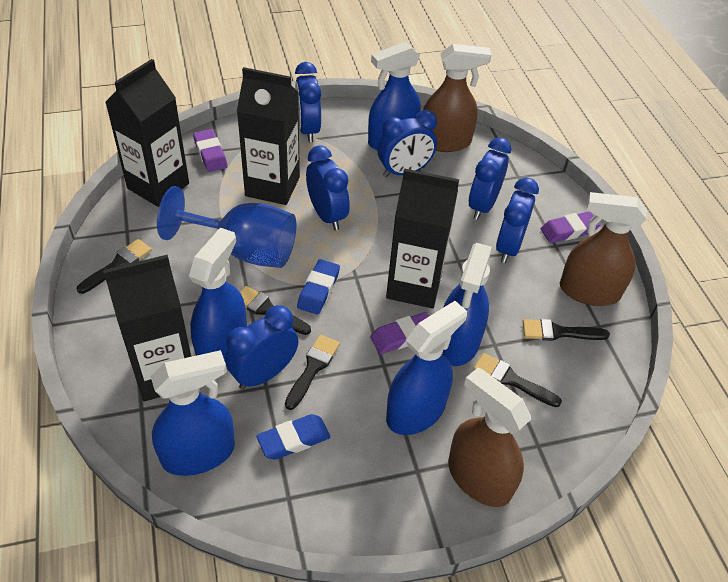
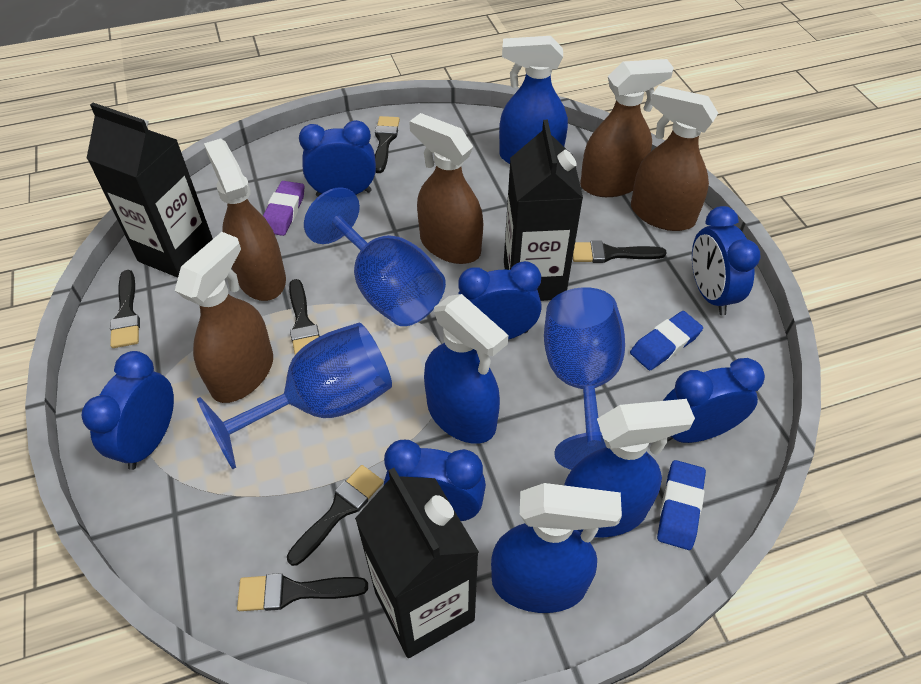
black brush: [77,239,152,294] [240,286,311,335] [285,335,340,410] [473,353,562,407] [523,319,610,341] = 5 -> [110,270,140,348] [237,573,368,611] [287,465,384,566] [289,279,320,355] [375,116,400,173] [573,241,667,263] = 6
black carton: [103,255,191,401] [105,59,189,207] [237,67,300,205] [386,168,459,308] = 4 -> [86,103,213,278] [355,468,479,658] [504,120,583,301] = 3
blue goblet: [157,186,296,268] = 1 -> [197,322,392,469] [304,187,446,326] [544,287,625,470] = 3
blue spray bottle: [151,350,235,476] [189,227,247,361] [368,42,421,150] [386,301,467,435] [442,243,492,366] = 5 -> [424,294,508,444] [491,483,622,613] [499,36,568,164] [564,399,695,538] = 4
brown spray bottle: [423,44,491,152] [448,367,531,507] [560,192,647,306] = 3 -> [175,232,273,403] [204,138,286,301] [409,113,483,264] [580,59,674,197] [631,86,718,231] = 5
purple eraser: [193,129,228,172] [370,312,429,354] [541,211,600,243] = 3 -> [263,181,304,236] = 1

